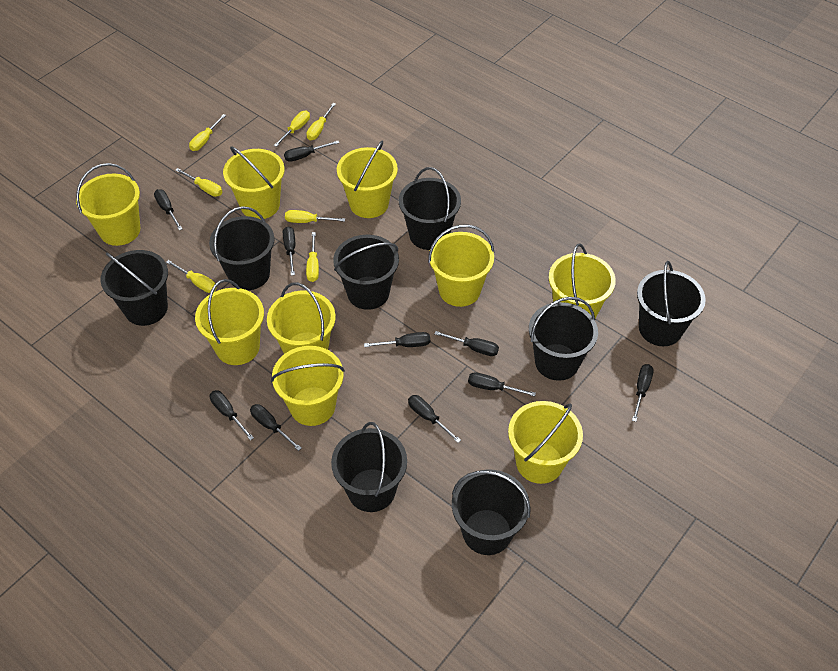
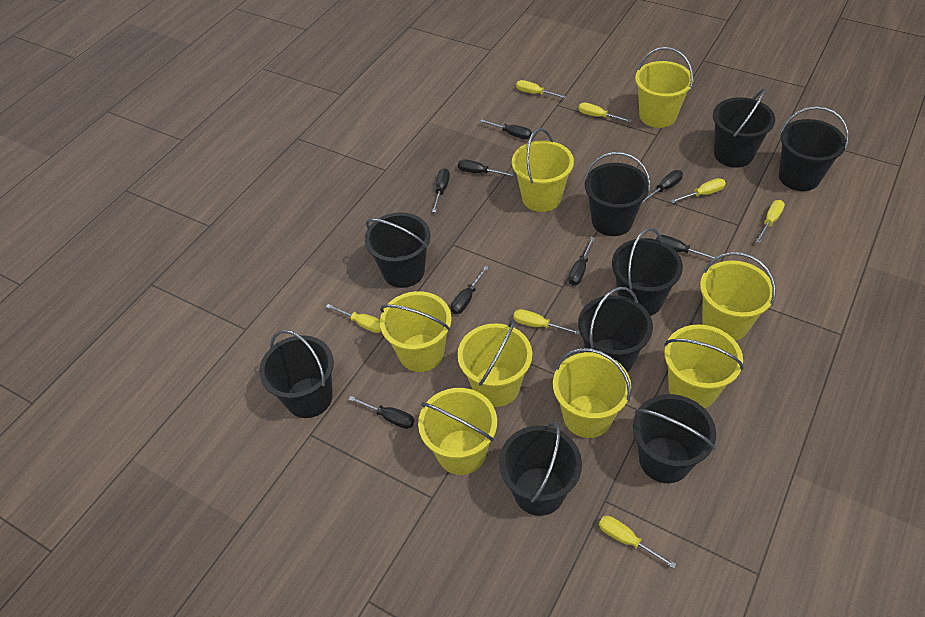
black bucket: [100,250,168,326] [209,206,275,290] [331,422,407,512] [333,234,399,310] [399,167,461,250] [452,470,531,555] [529,297,598,381] [637,261,706,346] = 8 -> [259,330,334,418] [365,212,430,288] [499,422,582,516] [578,287,653,372] [584,152,651,236] [612,228,683,316] [633,394,716,483] [713,89,775,168] [779,106,849,191] = 9
black screwdriver: [154,189,183,230] [210,390,254,440] [250,404,302,451] [283,226,295,276] [284,141,339,162] [364,332,430,347] [408,395,461,443] [434,331,499,356] [468,372,536,396] [632,364,654,422] = 10 -> [348,396,414,429] [432,168,450,213] [451,266,489,314] [458,159,514,176] [480,119,532,139] [568,237,595,285] [641,170,683,204] [656,235,719,261] = 8
yellow bucket: [76,163,140,246] [195,279,264,365] [223,146,285,219] [267,282,336,354] [271,346,345,426] [337,141,398,218] [428,225,494,307] [508,401,583,484] [549,243,616,319] = 9 -> [380,291,452,372] [418,388,497,475] [457,320,532,407] [512,128,574,212] [553,348,631,438] [635,47,693,128] [664,324,744,408] [700,252,776,341] = 8

